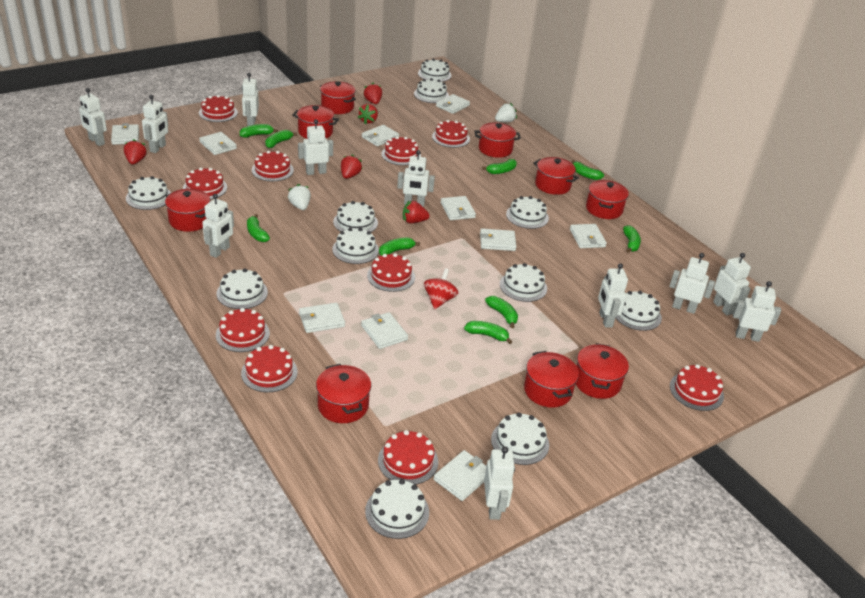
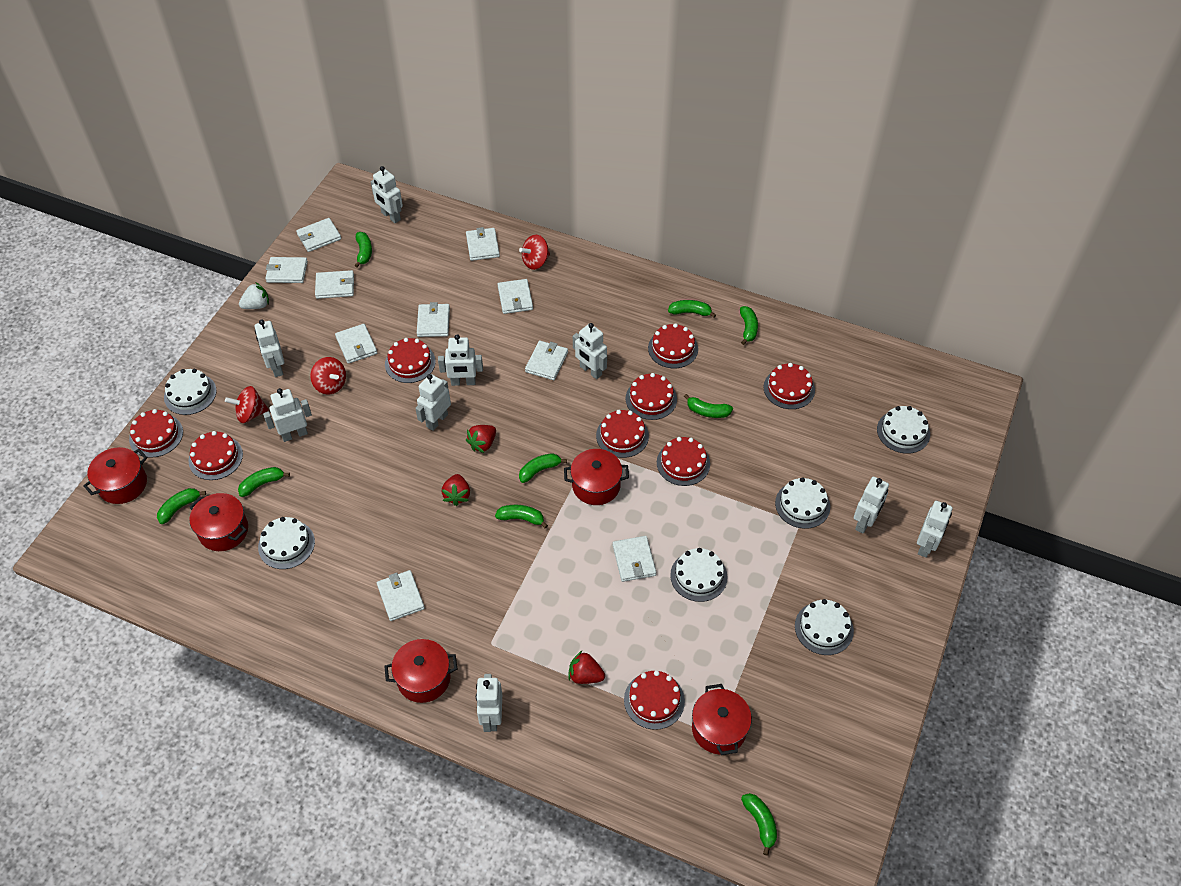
red cake: [183,168,227,199] [199,95,238,122] [216,308,270,352] [241,345,298,392] [252,151,294,181] [367,253,415,292] [378,430,438,485] [381,136,421,165] [432,120,470,148] [670,364,724,411] = 10 -> [129,409,183,458] [188,431,243,480] [385,338,436,383] [596,410,649,458] [624,670,685,730] [626,373,677,420] [648,323,698,368] [657,437,710,486] [764,363,815,409] = 9
red pot: [165,189,210,232] [292,105,339,139] [316,364,371,423] [320,81,356,114] [475,123,521,158] [524,351,579,408] [534,157,579,195] [575,343,629,399] [586,180,629,219] = 9 -> [83,447,147,504] [189,493,248,551] [384,639,457,703] [564,449,629,505] [692,684,752,755] = 5
red spinning top: [424,268,458,309] = 1 -> [225,386,269,423] [310,357,346,394] [519,235,550,270] = 3
red strawberry: [124,139,147,164] [341,154,363,179] [358,104,378,125] [363,83,382,104] [403,201,430,223] = 5 -> [441,474,470,506] [466,425,496,453] [568,651,605,684] = 3
white cake: [126,176,171,210] [217,268,268,309] [332,228,379,264] [333,201,378,232] [365,479,429,539] [414,78,449,103] [418,59,452,82] [491,412,549,465] [500,263,547,302] [506,196,549,229] [616,291,662,331] = 11 -> [164,369,217,415] [258,517,315,569] [670,548,728,602] [775,477,830,529] [795,599,854,655] [877,406,930,454] = 6
white robot: [79,88,107,146] [142,95,168,153] [202,194,234,258] [242,73,259,126] [298,119,333,175] [397,150,435,207] [484,446,515,520] [598,263,628,328] [669,253,715,314] [713,253,751,315] [733,281,781,342] = 11 -> [255,320,284,377] [263,388,312,442] [371,166,403,223] [415,374,451,431] [438,334,483,386] [476,674,502,732] [573,323,607,379] [854,477,889,534] [917,501,953,558] = 9
white strawberry: [288,184,311,210] [495,103,517,122] = 2 -> [239,282,269,309] = 1

